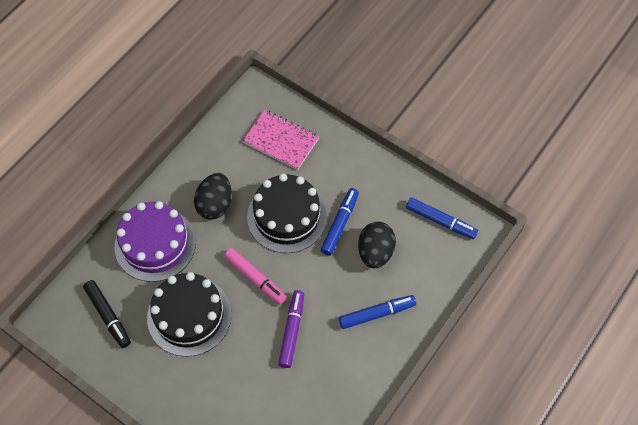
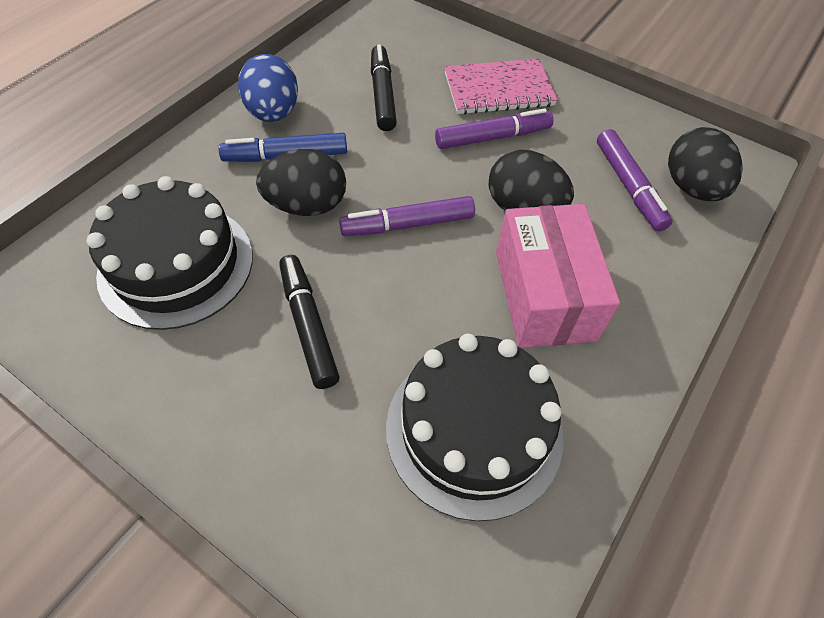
black egg: [194,173,232,219] [358,222,396,268] = 2 -> [256,149,346,216] [489,150,574,211] [668,127,743,201] = 3
black marker: [83,280,131,348] = 1 -> [279,255,340,389] [371,44,397,131] = 2
blue egg: none = 0 -> [238,54,298,122] = 1
blue marker: [320,188,359,256] [339,295,416,329] [406,198,478,239] = 3 -> [218,133,347,162] = 1
pink box: none = 0 -> [496,204,620,348] = 1
pink marker: [224,248,287,305] = 1 -> none = 0
purple cake: [115,201,196,282] = 1 -> none = 0
purple marker: [278,290,304,368] = 1 -> [339,196,475,236] [435,108,554,149] [597,129,673,232] = 3

